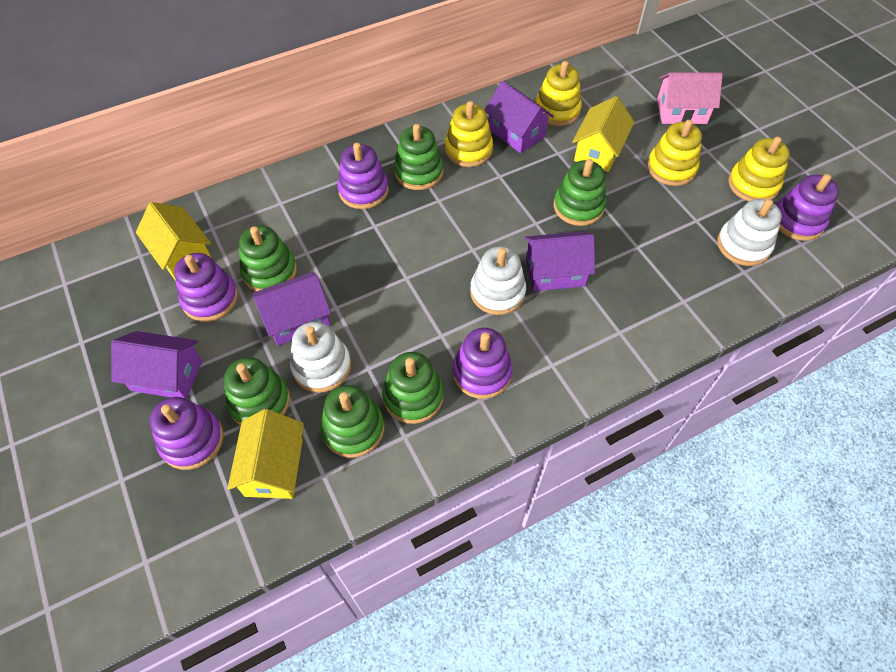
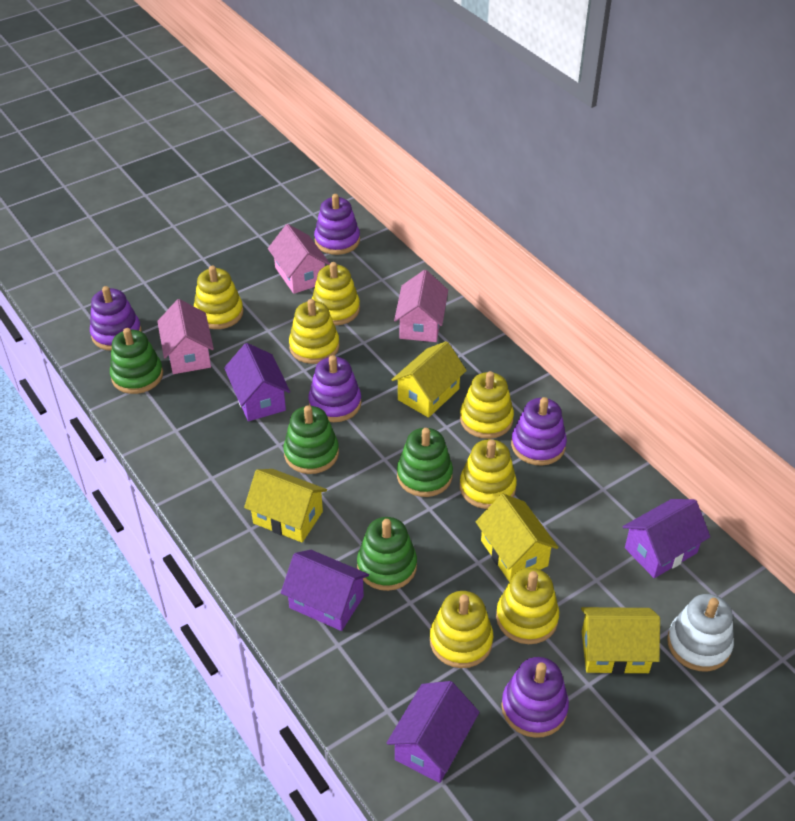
green stacking toy: [224,357,290,426] [239,226,297,292] [320,385,384,458] [382,352,444,424] [394,124,443,190] [553,159,606,226] = 6 -> [110,328,163,394] [284,405,339,474] [357,517,417,591] [397,428,453,497] = 4
pink house: [657,73,723,124] = 1 -> [157,299,214,374] [268,224,330,294] [394,270,448,342] = 3
white stacking toy: [290,322,351,393] [470,246,526,315] [717,199,782,266] = 3 -> [667,594,734,672] = 1
yellow house: [136,202,211,281] [227,409,304,499] [572,96,634,172] = 3 -> [244,469,327,543] [392,341,467,418] [476,494,559,582] [581,607,660,674] = 4
yellow stacking toy: [445,101,493,167] [535,61,582,126] [647,120,702,186] [728,137,790,202] = 4 -> [194,266,243,329] [289,299,339,364] [312,262,360,326] [430,591,493,668] [460,371,514,439] [460,439,517,509] [496,568,559,644] = 7

